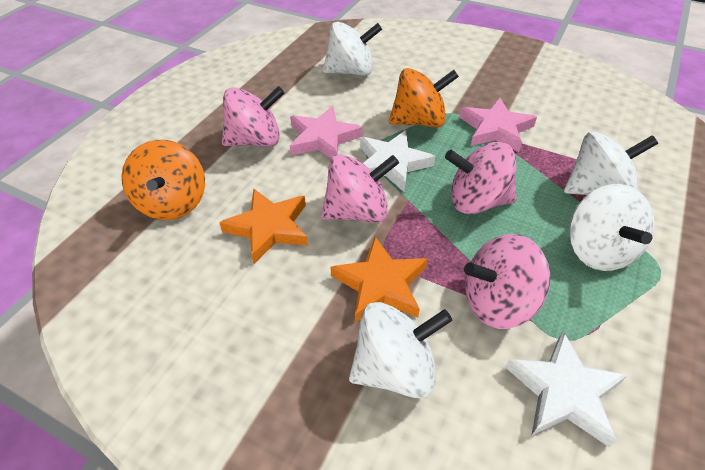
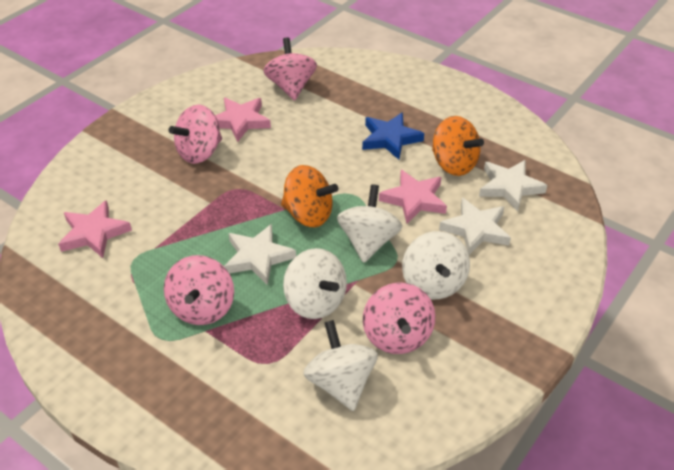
blue star: none = 0 -> [362,112,424,160] = 1
orange star: [219,189,308,264] [330,237,427,323] = 2 -> none = 0
pink star: [290,106,363,159] [460,97,537,152] = 2 -> [58,200,132,258] [215,98,271,142] [379,170,447,224] = 3
white star: [360,130,435,192] [505,331,628,447] = 2 -> [224,224,296,285] [439,198,511,255] [479,160,547,212] = 3

